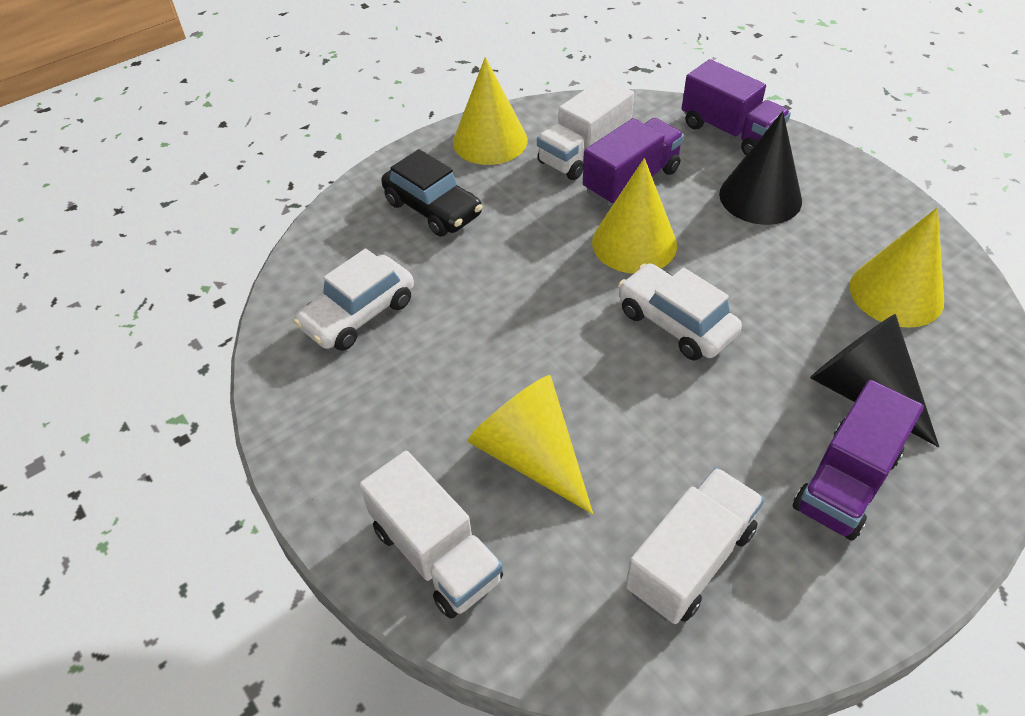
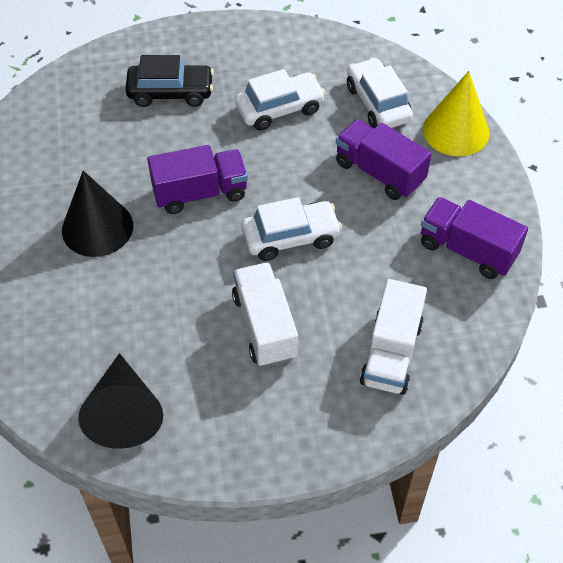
white car: [294,249,414,351] [618,263,742,361] = 2 -> [235,69,326,131] [242,197,342,261] [347,57,413,128] = 3
white truck: [359,451,503,619] [537,77,634,180] [625,467,764,624] = 3 -> [232,262,298,367] [360,279,427,395] = 2
yellow cone: [453,57,527,165] [467,375,593,514] [592,158,677,274] [850,207,944,328] = 4 -> [423,71,489,156] = 1

